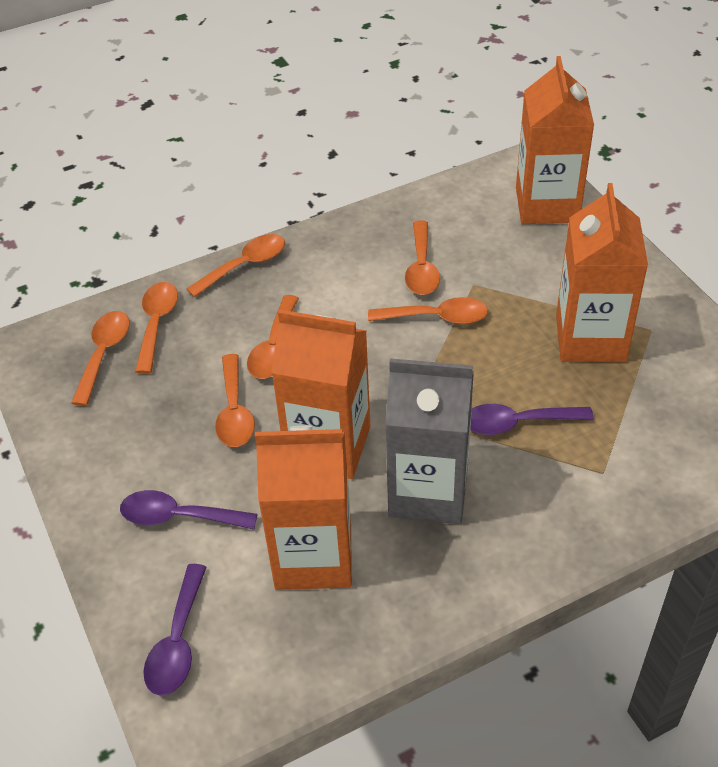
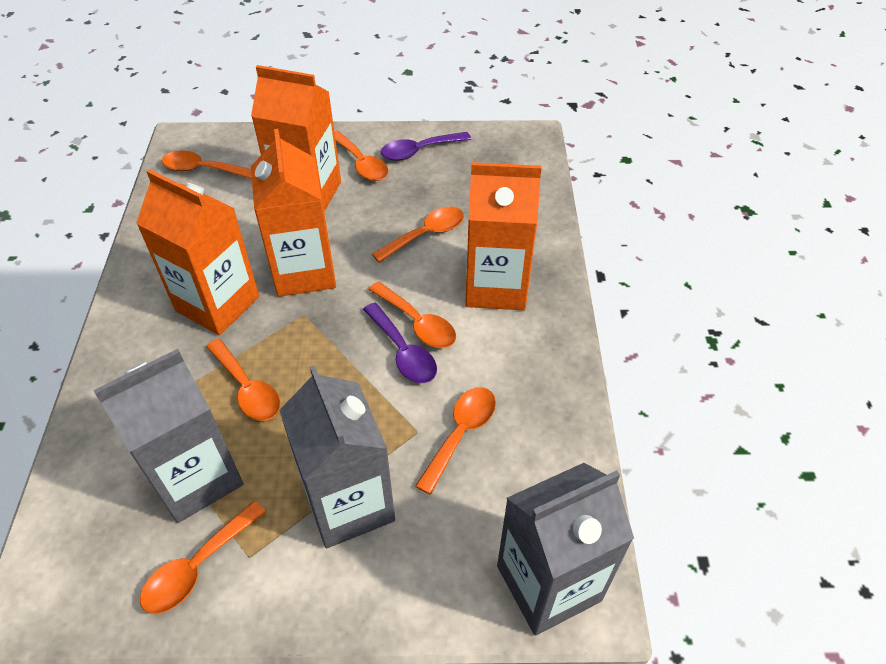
grey carton: [385,358,474,524] = 1 -> [93,349,243,523] [279,366,395,549] [497,463,634,636] = 3
purple spoon: [120,490,257,530] [143,564,207,696] [470,404,594,435] = 3 -> [363,303,437,383] [381,132,471,161] = 2

